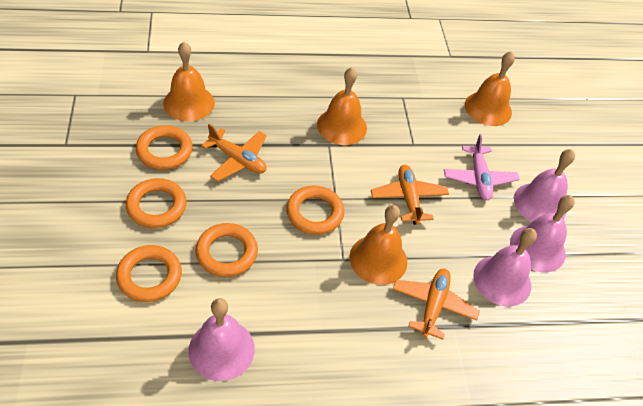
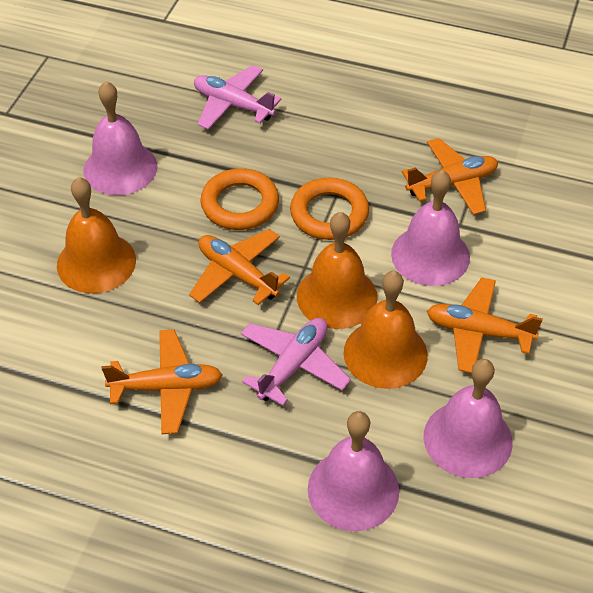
orange bell: [163,42,215,121] [317,67,367,145] [350,205,407,285] [465,51,515,126] = 4 -> [57,177,136,294] [297,212,378,329] [343,271,428,389] = 3
orange plane: [201,124,267,181] [371,165,449,225] [393,269,480,340] = 3 -> [102,329,222,434] [189,229,290,305] [402,138,498,215] [427,277,543,373] = 4
orange ring: [116,245,182,302] [126,178,187,228] [136,125,193,170] [195,223,258,277] [286,185,344,235] = 5 -> [201,169,279,230] [290,178,369,240] = 2
pink plane: [444,134,520,200] = 1 -> [194,65,282,130] [241,318,351,406] = 2

